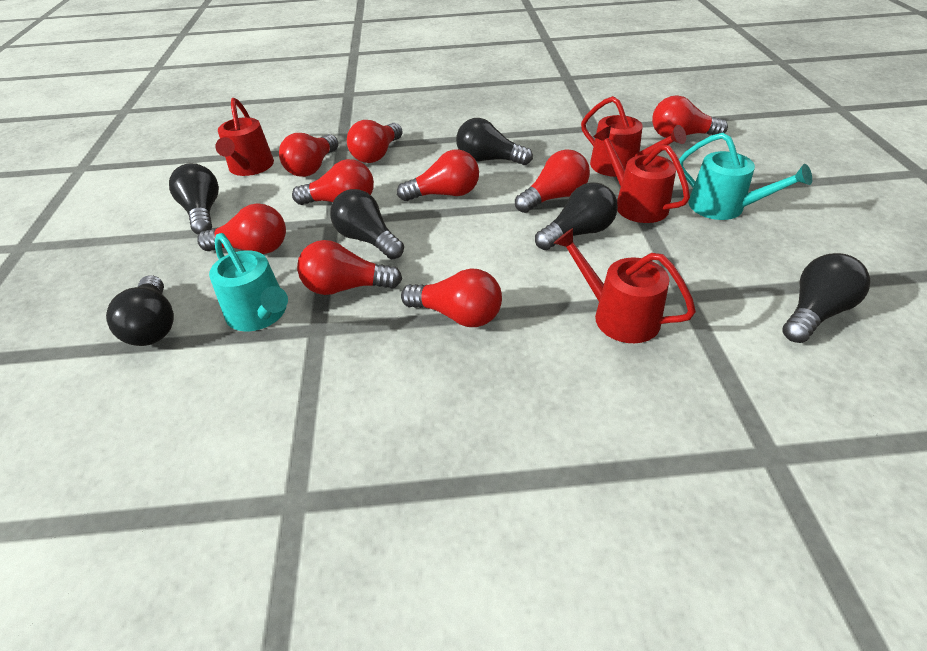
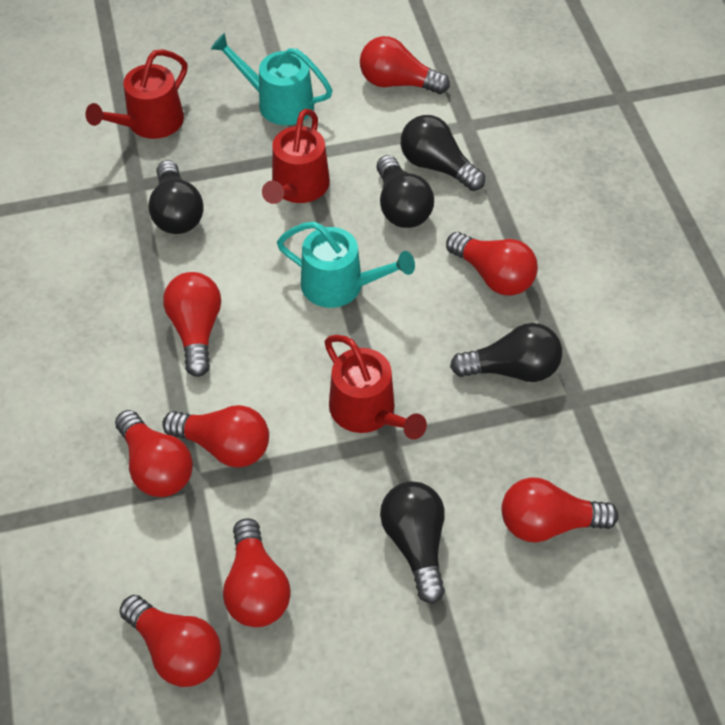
black light bulb: [106,275,174,346] [169,163,219,234] [330,189,404,259] [456,118,533,165] [535,182,618,250] [782,253,870,343] = 6 -> [148,160,204,234] [376,155,434,228] [380,481,445,604] [401,115,485,191] [450,323,562,382] = 5
red light bulb: [197,203,286,254] [279,133,339,177] [292,159,374,205] [297,240,402,295] [347,120,403,163] [397,150,479,201] [401,269,502,327] [515,149,590,213] [652,95,728,138] = 9 -> [115,410,193,497] [119,595,221,687] [162,405,269,468] [163,272,221,377] [223,518,291,627] [360,36,450,94] [446,232,538,296] [501,477,619,543] = 8
red watering can: [215,98,274,176] [553,228,696,343] [581,96,686,177] [593,126,690,223] = 4 -> [85,49,187,139] [262,109,330,204] [325,335,427,440] = 3

